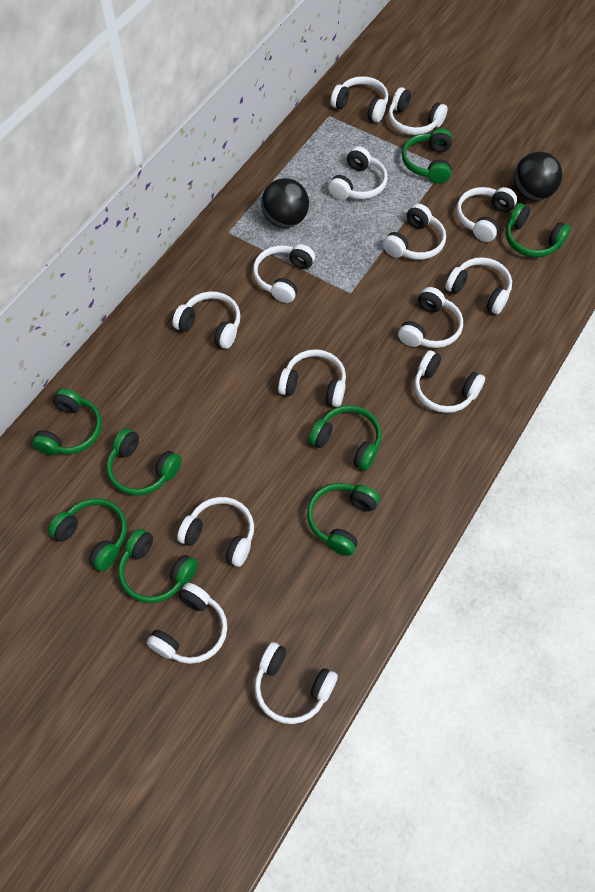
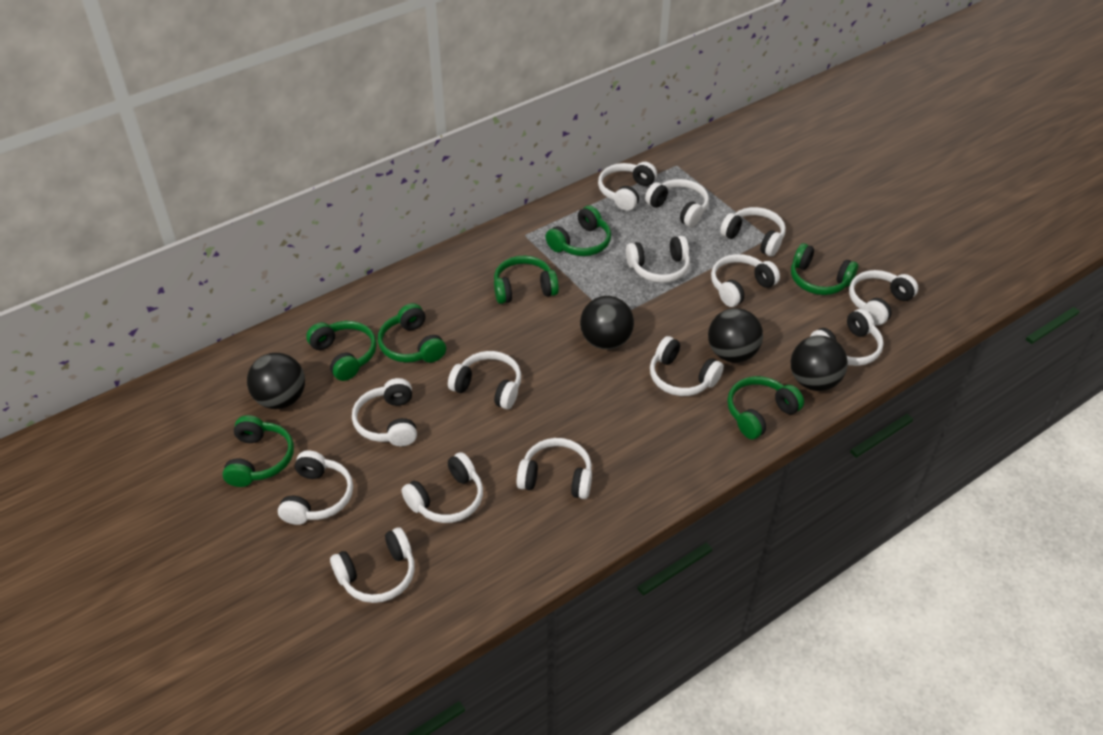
black ball: [261,178,309,228] [514,152,562,201] = 2 -> [247,353,305,409] [580,296,634,349] [708,308,763,362] [791,335,848,391] = 4
green headphones: [32,388,102,455] [48,498,127,571] [107,428,182,496] [118,529,198,603] [307,483,380,556] [309,405,382,471] [402,128,452,184] [506,203,571,257] = 8 -> [222,415,294,487] [306,321,377,381] [378,303,446,363] [494,255,559,304] [545,205,611,256] [727,376,804,439] [791,243,858,295] = 7

